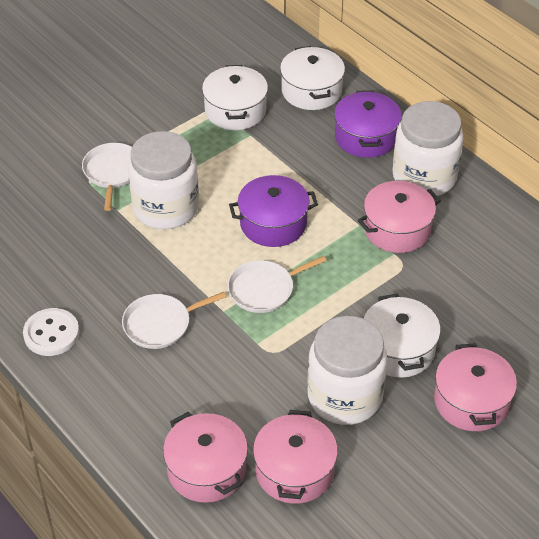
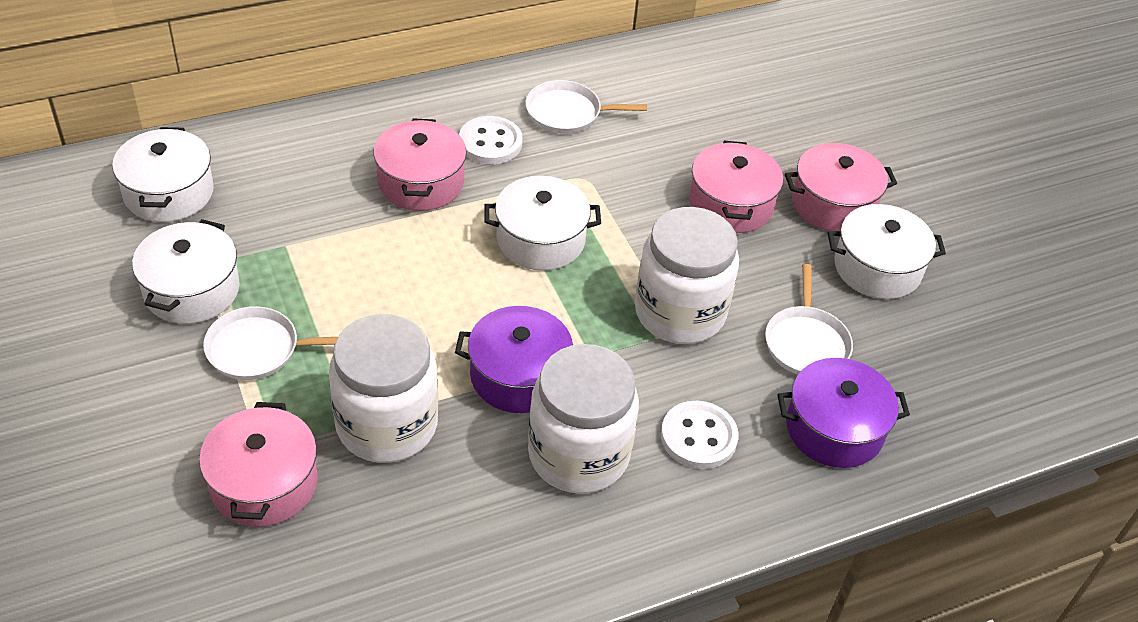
white button: [23,308,79,356] = 1 -> [459,116,523,164] [661,401,738,469] = 2
white pot: [202,65,268,130] [280,46,345,110] [363,294,440,378] = 3 -> [112,127,214,222] [132,219,240,324] [484,176,601,271] [828,204,946,299] = 4

